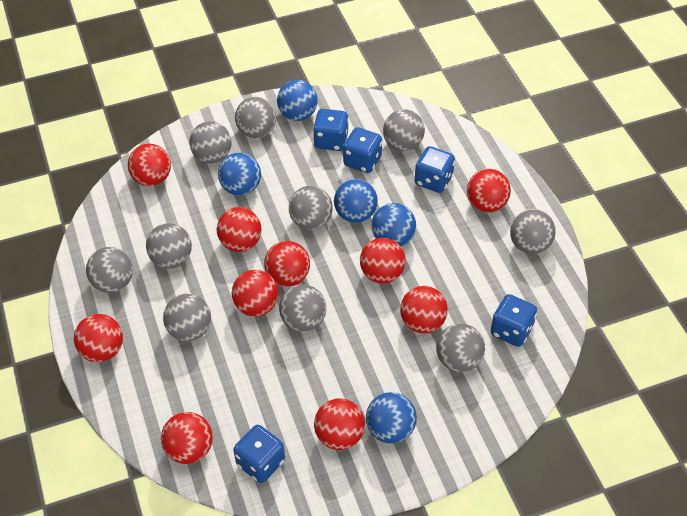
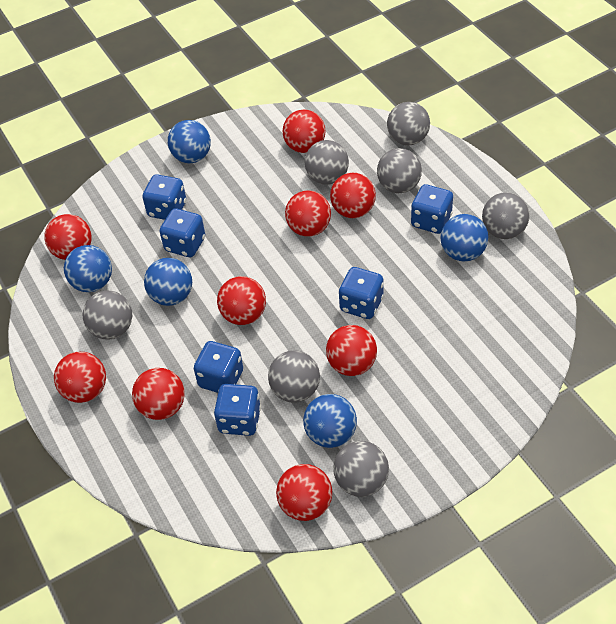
blue dice: [233,425,285,483] [313,109,349,151] [343,127,382,173] [415,146,455,193] [491,294,537,347] = 5 -> [142,174,186,220] [159,208,205,257] [194,341,243,393] [214,384,261,436] [339,267,384,319] [411,184,453,234] = 6
grey ball: [86,247,133,293] [146,223,192,269] [163,294,211,341] [189,121,232,163] [235,97,276,138] [279,285,326,332] [289,186,333,230] [383,109,425,151] [436,324,485,372] [510,209,555,254] = 10 -> [83,290,132,340] [268,350,320,402] [305,140,349,185] [333,441,389,497] [377,148,422,193] [387,102,430,145] [482,192,530,239] = 7
red ball: [74,314,123,362] [128,143,171,186] [161,412,213,464] [217,207,262,252] [232,270,279,316] [264,241,310,287] [314,398,365,450] [360,238,406,284] [400,286,448,333] [467,169,511,212] = 10 -> [44,214,92,260] [54,352,106,403] [132,368,185,420] [217,276,266,325] [276,464,332,521] [283,110,326,153] [285,190,331,237] [326,325,377,376] [330,173,376,218] = 9

